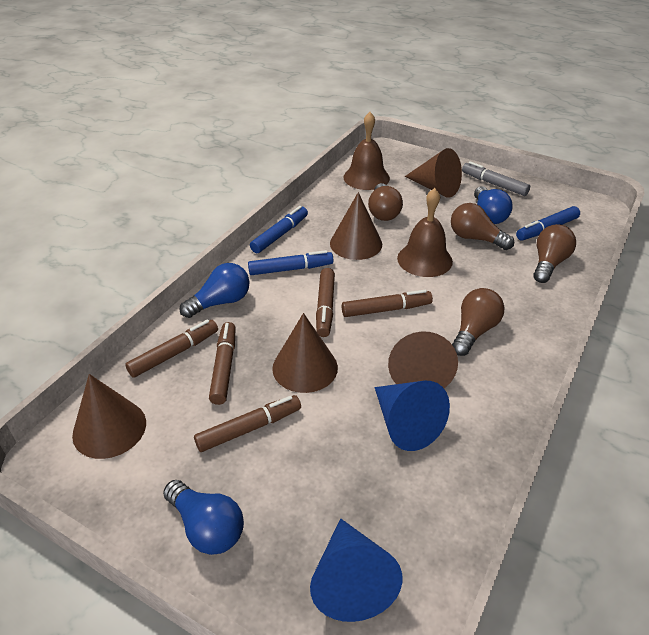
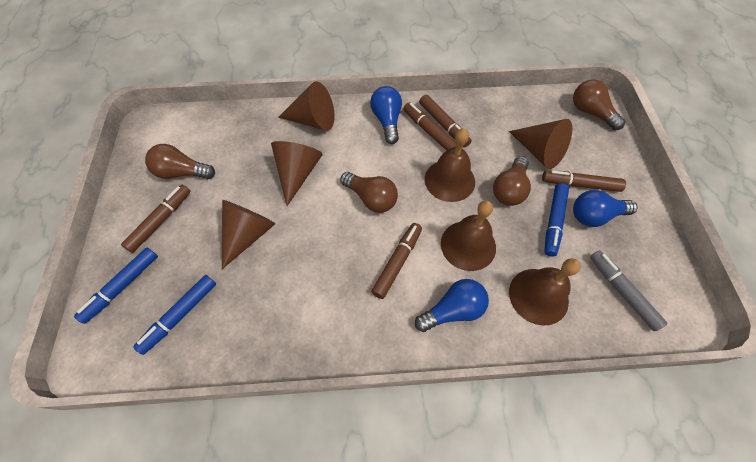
blue cone: [310,518,402,622] [374,381,450,451] = 2 -> none = 0
brown bell: [344,112,390,190] [397,188,453,277] = 2 -> [425,128,475,202] [441,200,496,271] [509,258,581,326] = 3
brown cone: [72,374,146,459] [272,313,338,393] [330,192,382,260] [388,331,458,388] [405,148,462,198] = 5 -> [222,200,276,269] [271,141,322,206] [278,81,335,131] [509,119,572,169] = 4

